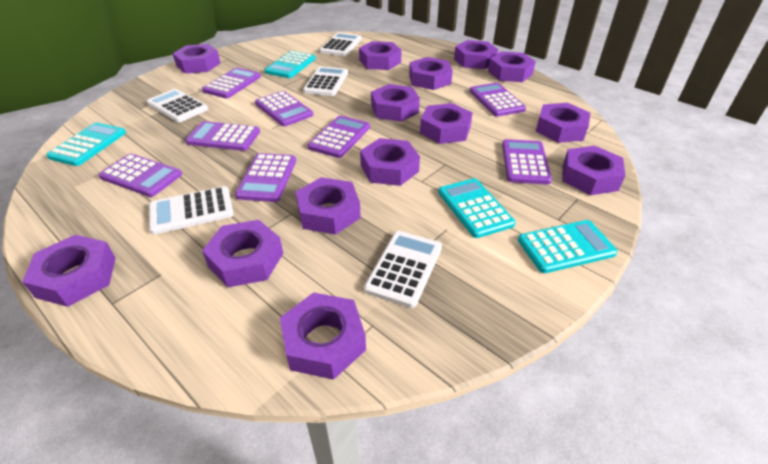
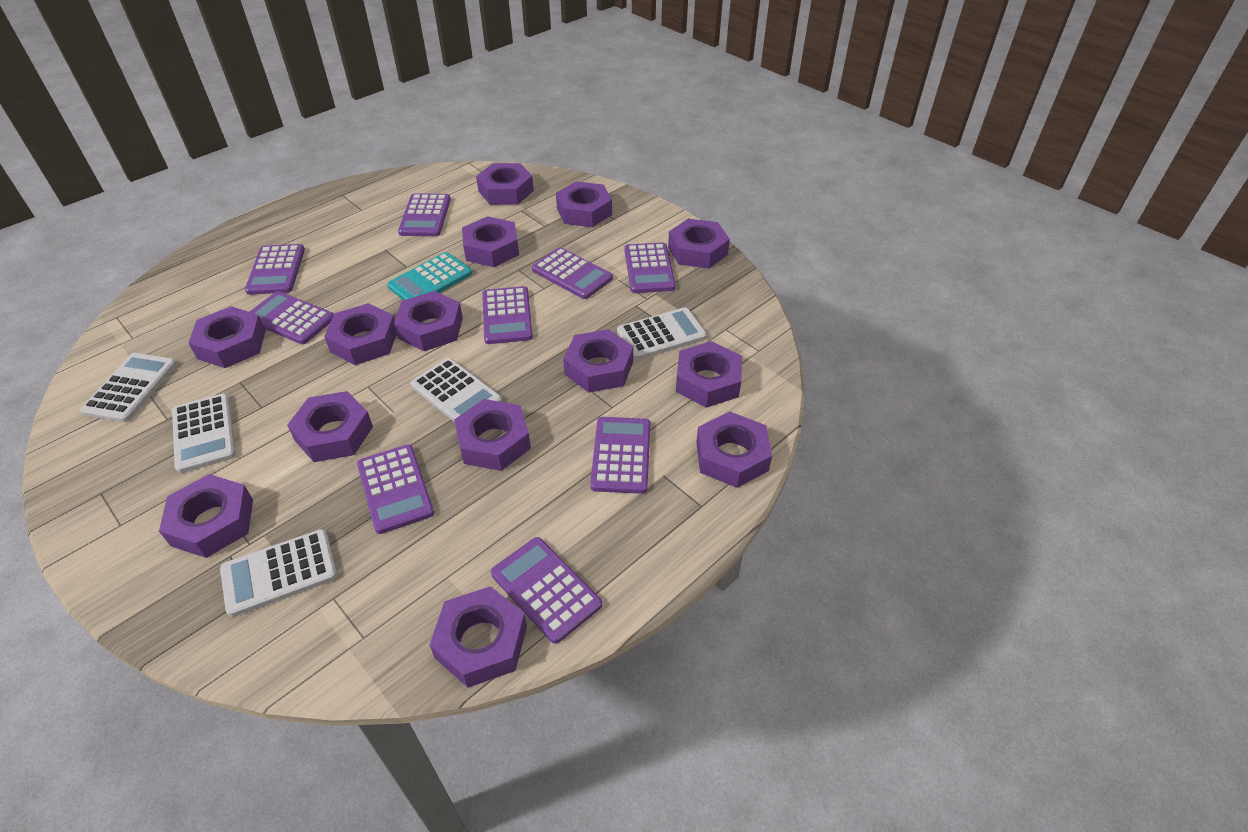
purple calculator: [99,154,182,197] [186,121,260,151] [202,67,261,98] [235,153,296,202] [255,91,313,126] [307,116,370,158] [470,83,526,117] [502,139,552,185] = 8 -> [245,244,305,295] [250,291,334,344] [357,444,434,534] [398,193,451,236] [482,286,533,344] [491,537,602,644] [532,247,613,299] [590,417,651,494] [624,242,676,293] = 9
turquoise calculator: [46,122,126,166] [265,51,315,78] [438,178,516,238] [518,220,618,273] = 4 -> [387,252,472,300] = 1

